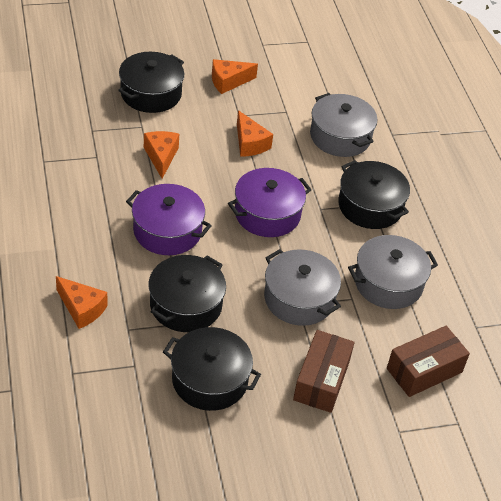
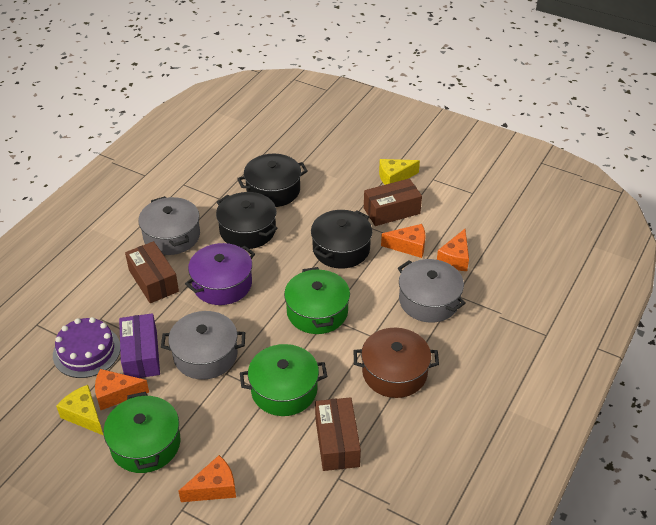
black pot: [118,52,184,113] [149,255,226,332] [163,327,261,411] [338,160,410,229] = 4 -> [216,192,278,249] [237,154,308,207] [311,210,372,269] = 3
brown box: [293,330,355,413] [387,326,470,397] = 2 -> [125,241,179,303] [315,397,361,471] [364,178,422,226] = 3
brown pot: none = 0 -> [354,328,439,398] = 1
green pot: none = 0 -> [104,392,181,473] [240,344,327,416] [284,267,350,334] = 3
purple box: none = 0 -> [119,313,160,378] = 1
purple cake: none = 0 -> [53,317,120,378] = 1
purple pot: [126,184,212,255] [228,168,311,237] = 2 -> [185,243,255,305] = 1
yellow cheese: none = 0 -> [56,385,104,436] [379,159,420,185] = 2

